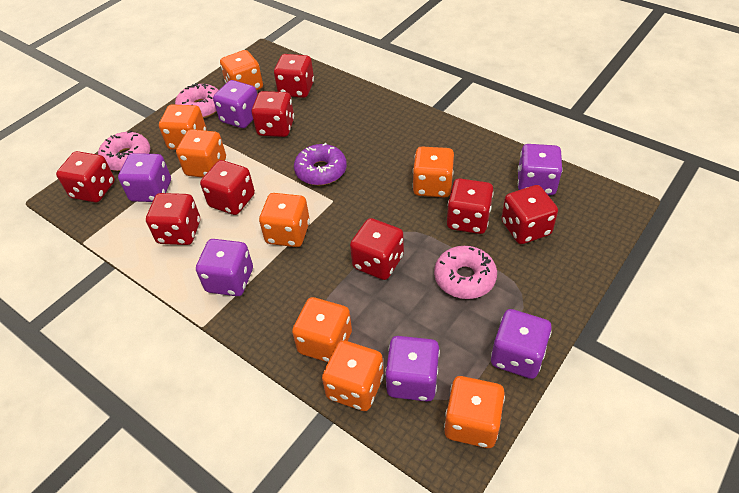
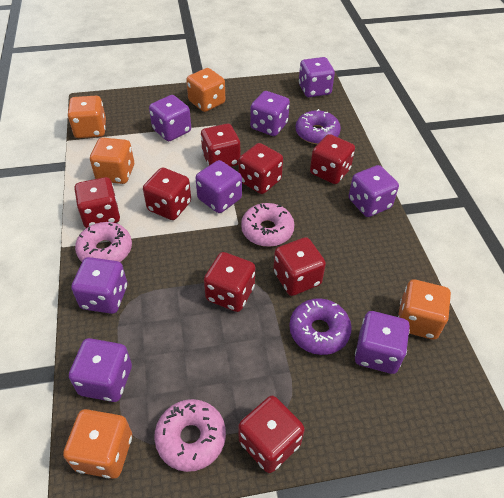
orange dice: [159,104,206,150] [176,129,226,177] [220,50,263,90] [259,193,310,247] [292,297,352,362] [322,340,384,411] [413,147,454,197] [444,376,505,448] = 8 -> [63,409,132,479] [68,96,106,138] [90,137,134,184] [186,68,225,112] [398,279,451,340] = 5
purple dice: [118,153,171,202] [196,239,253,296] [213,80,257,128] [385,336,440,402] [491,309,552,379] [518,144,563,195] = 6 -> [69,338,132,402] [71,257,127,314] [149,95,191,141] [196,160,242,213] [250,91,290,136] [299,57,335,97] [349,165,399,217] [355,311,410,374] = 8
purple donut: [294,143,347,185] = 1 -> [289,299,352,355] [295,109,341,144] = 2

